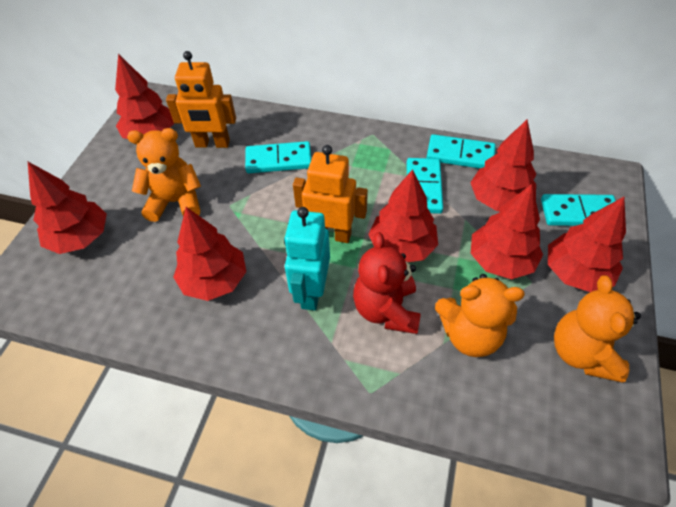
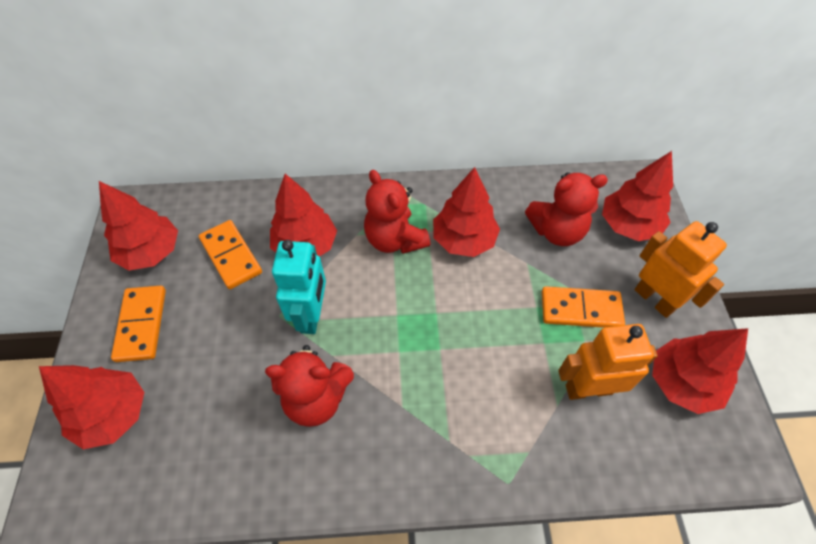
orange domino: none = 0 -> [111,286,166,362] [199,220,262,289] [542,286,625,328] = 3
orange teddy bear: [127,128,201,222] [435,274,525,357] [554,276,641,382] = 3 -> none = 0
red teddy bear: [353,232,421,334] = 1 -> [265,345,354,427] [364,170,430,254] [525,172,608,246] = 3
red tree: [28,162,107,254] [115,54,174,139] [173,207,246,301] [368,169,438,262] [470,120,537,211] [471,184,543,279] [548,197,626,292] = 7 -> [39,365,144,449] [99,181,178,271] [270,174,337,257] [433,167,500,257] [602,151,673,241] [652,328,748,414] = 6
turquoise domino: [245,141,311,173] [407,158,443,214] [426,134,496,168] [541,194,616,226] = 4 -> none = 0

